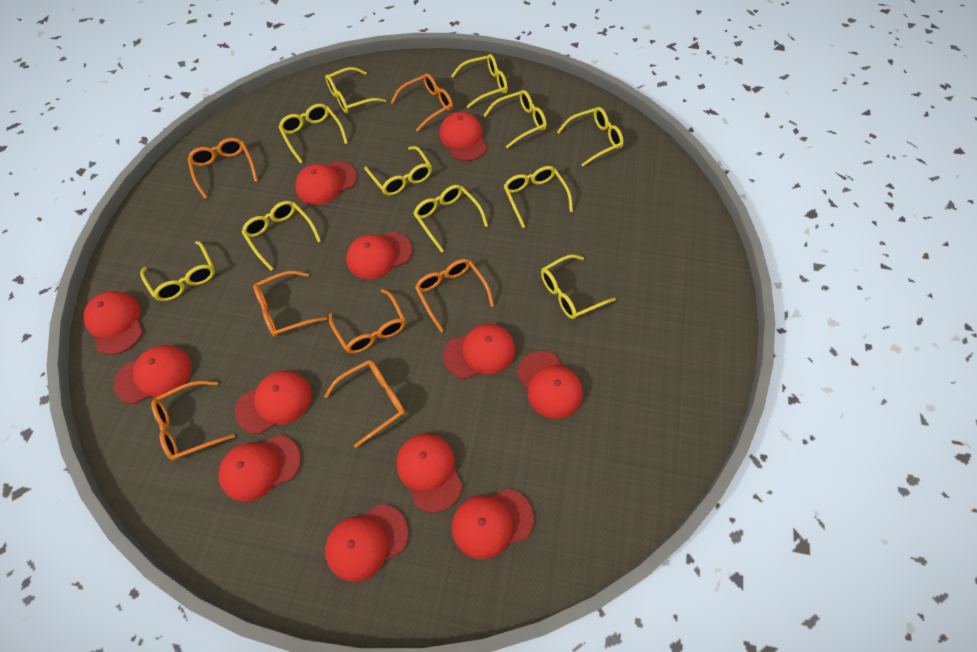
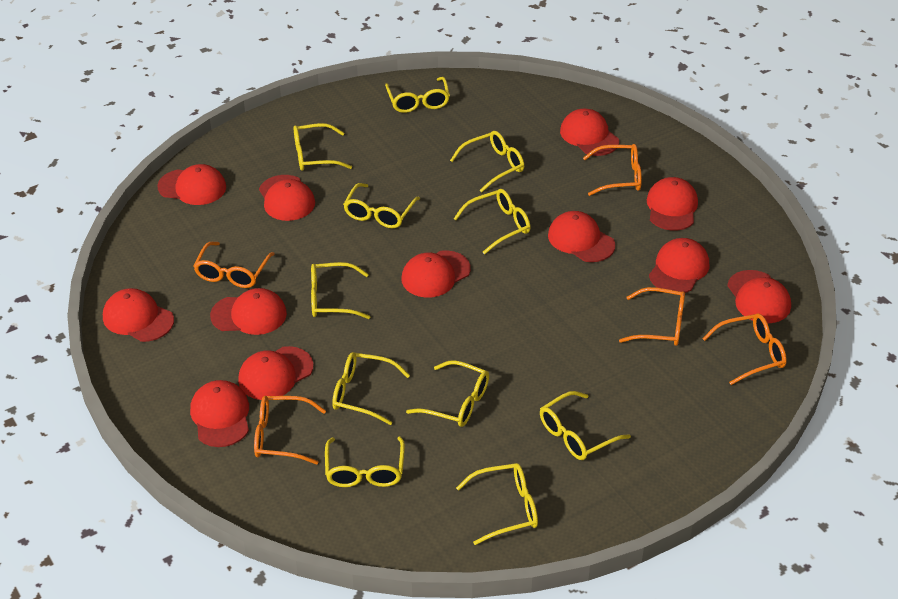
orange glasses: [151,381,235,461] [188,138,258,199] [253,271,327,337] [324,360,405,448] [329,289,405,354] [391,73,453,132] [415,259,494,332] = 7 -> [194,242,274,288] [254,396,326,465] [583,144,642,196] [619,287,685,346] [702,314,787,385] = 5

